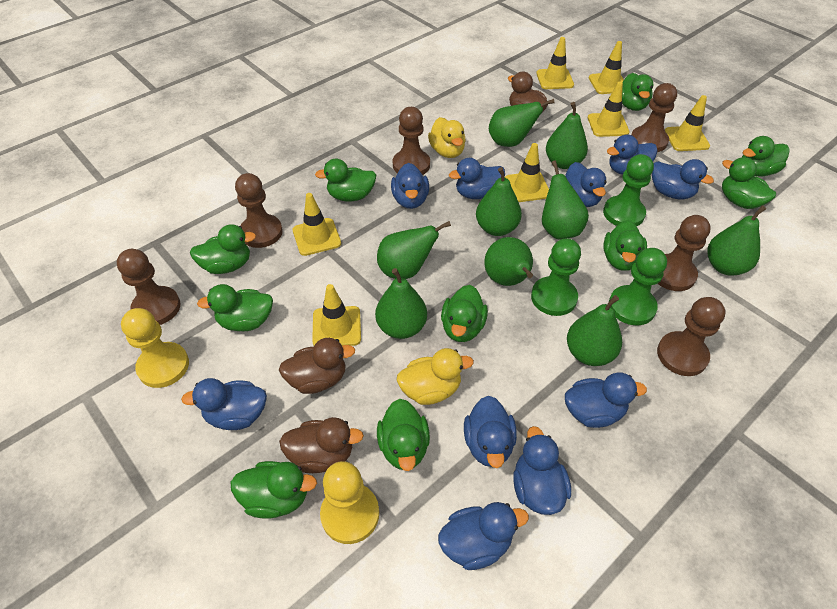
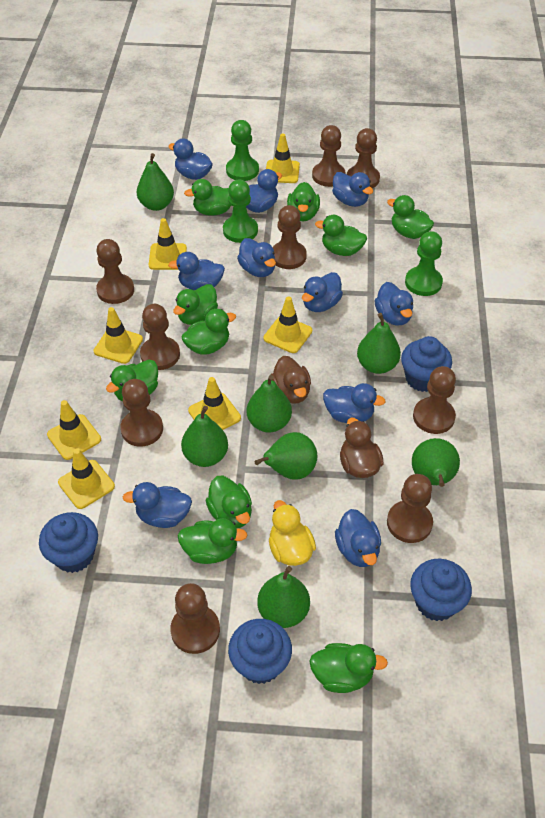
blue cupcake: none = 0 -> [39,512,98,573] [228,619,292,684] [401,336,452,392] [410,559,472,621] = 4
brown duck: [279,338,355,394] [279,417,364,473] [508,72,548,111] = 3 -> [271,356,311,404] [340,418,384,478] = 2
brown pawn: [117,249,181,325] [235,173,283,248] [393,107,430,175] [631,83,677,152] [657,297,726,376] [658,215,711,291] = 6 -> [96,239,134,304] [120,379,163,447] [140,304,180,370] [170,583,220,654] [273,205,307,269] [312,125,345,187] [347,128,380,188] [387,474,433,543] [413,366,456,434] = 9
green pear: [375,268,427,339] [377,221,451,279] [476,167,522,236] [484,237,533,286] [489,99,555,147] [542,160,589,239] [546,102,588,169] [567,295,622,366] [707,205,766,276] = 9 -> [137,153,174,211] [181,406,228,467] [247,375,292,433] [255,432,317,480] [257,566,310,628] [357,313,401,374] [412,438,460,487] = 7
yellow duck: [397,348,474,405] [428,117,466,158] = 2 -> [269,500,316,566] = 1
yellow pawn: [121,308,189,388] [320,461,379,544] = 2 -> none = 0

